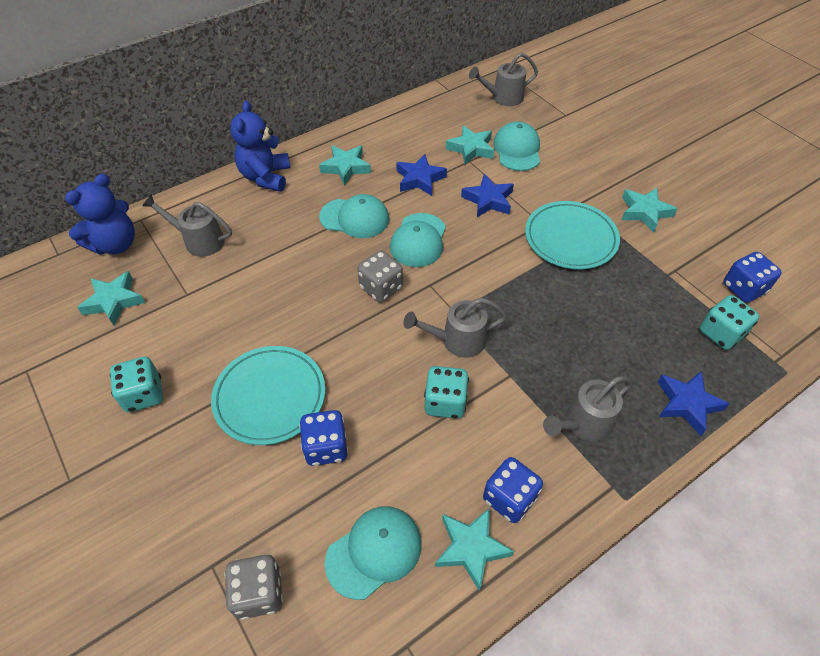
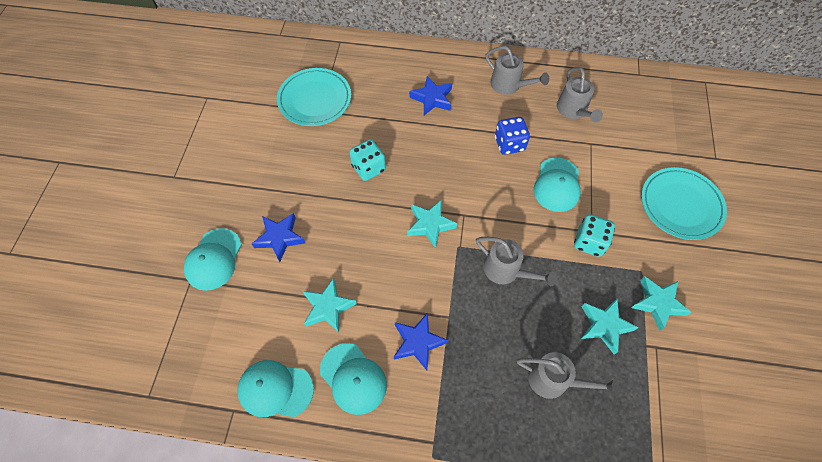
blue dice: [299,410,348,466] [483,457,543,523] [723,252,782,303] = 3 -> [495,117,530,155] = 1
blue teddy bear: [65,174,135,255] [230,101,290,192] = 2 -> none = 0
grey dice: [224,555,283,620] [357,250,403,302] = 2 -> none = 0
turquoise dice: [110,357,163,412] [424,366,469,419] [700,295,759,350] = 3 -> [349,139,386,181] [574,214,615,257] = 2
turquoise star: [77,271,145,325] [319,145,371,186] [435,508,514,591] [446,125,495,165] [621,188,678,232] = 5 -> [303,278,356,332] [407,200,457,248] [581,298,638,354] [631,276,692,331] = 4

